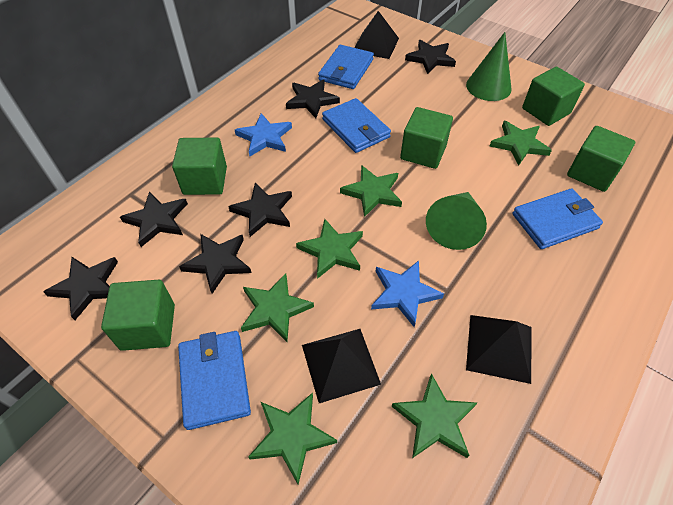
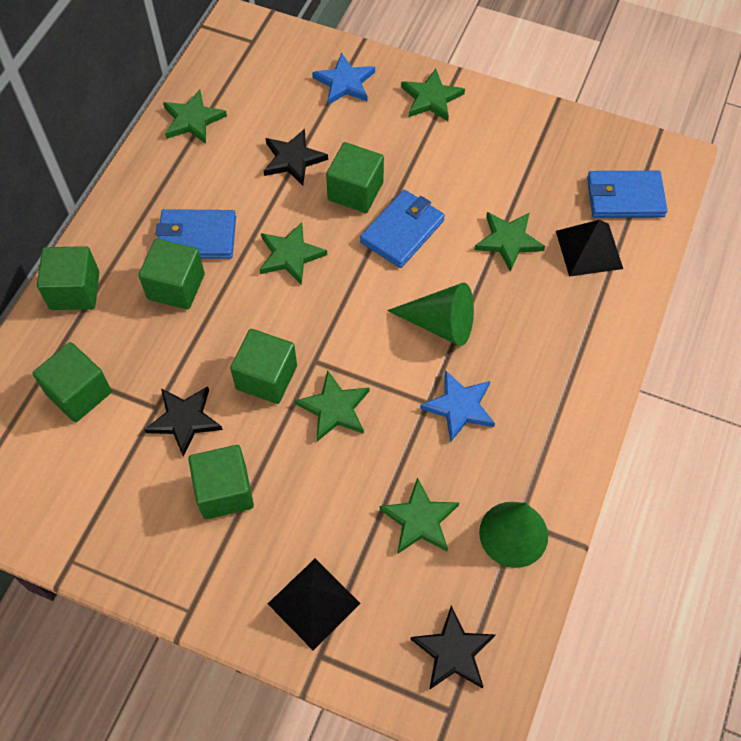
black pyramid: [302,329,381,403] [354,11,399,59] [466,315,531,384] = 3 -> [268,559,360,650] [556,220,623,277] = 2
black star: [43,257,118,320] [120,191,188,247] [179,234,251,294] [228,183,292,237] [286,79,340,118] [405,40,456,74] = 6 -> [144,386,223,457] [264,129,328,186] [411,606,495,690] = 3
blue wallet: [178,331,251,430] [318,45,374,89] [322,98,391,153] [512,188,603,249] = 4 -> [156,209,236,259] [360,190,445,268] [587,171,667,218] = 3
green cube: [101,280,175,351] [172,138,227,195] [400,107,453,169] [522,67,585,126] [567,126,635,192] = 5 -> [33,342,112,422] [37,246,99,310] [138,239,205,310] [188,445,254,519] [230,329,297,404] [326,142,384,213] = 6

